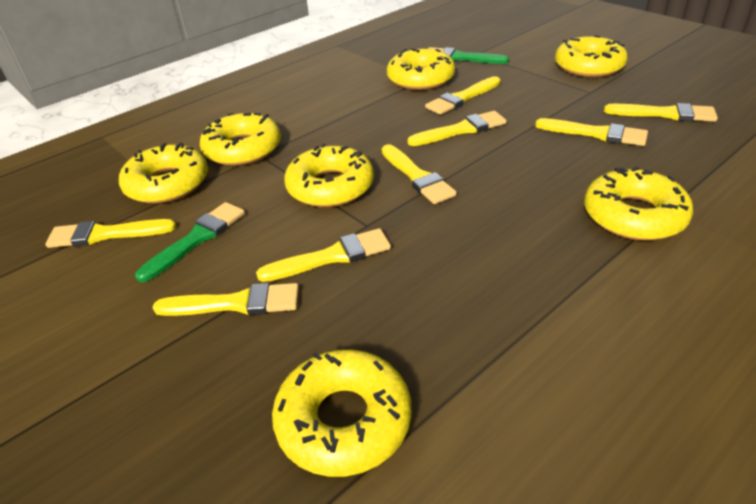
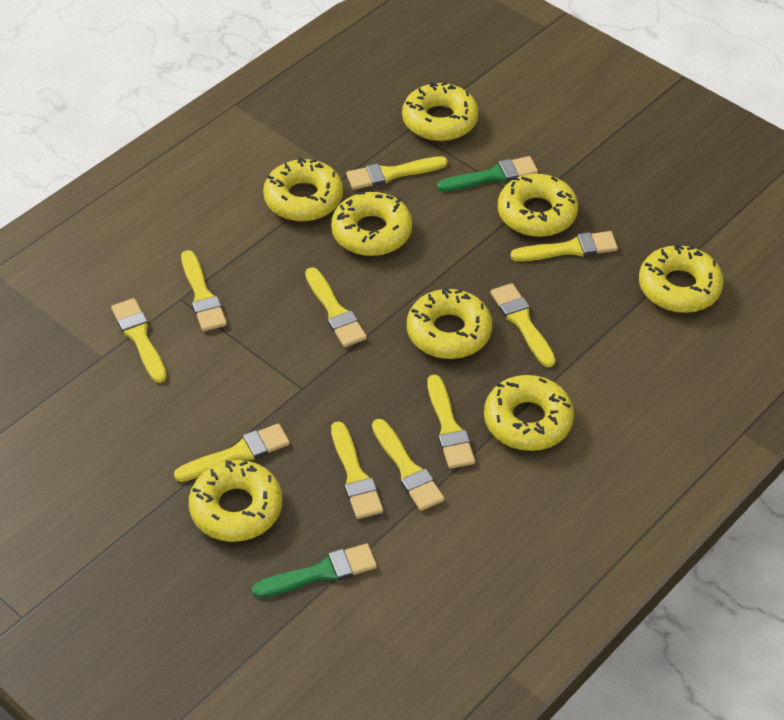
yellow brush: [45,219,176,248] [152,283,299,316] [256,228,391,282] [382,144,457,204] [407,111,507,146] [425,76,501,115] [535,118,648,146] [604,103,718,122] = 8 -> [111,298,167,383] [174,423,290,482] [181,250,227,331] [305,267,367,347] [331,421,383,519] [346,156,448,190] [372,419,445,511] [427,375,475,469] [490,283,556,367] [511,231,618,261] = 10
yellow donut: [119,143,208,204] [200,113,281,166] [272,349,412,477] [284,144,374,207] [387,48,455,90] [555,35,628,78] [584,167,693,241] = 7 -> [189,460,283,542] [263,158,343,221] [331,192,412,256] [402,82,478,141] [407,288,492,359] [484,375,574,451] [498,174,578,237] [639,244,724,313] = 8

